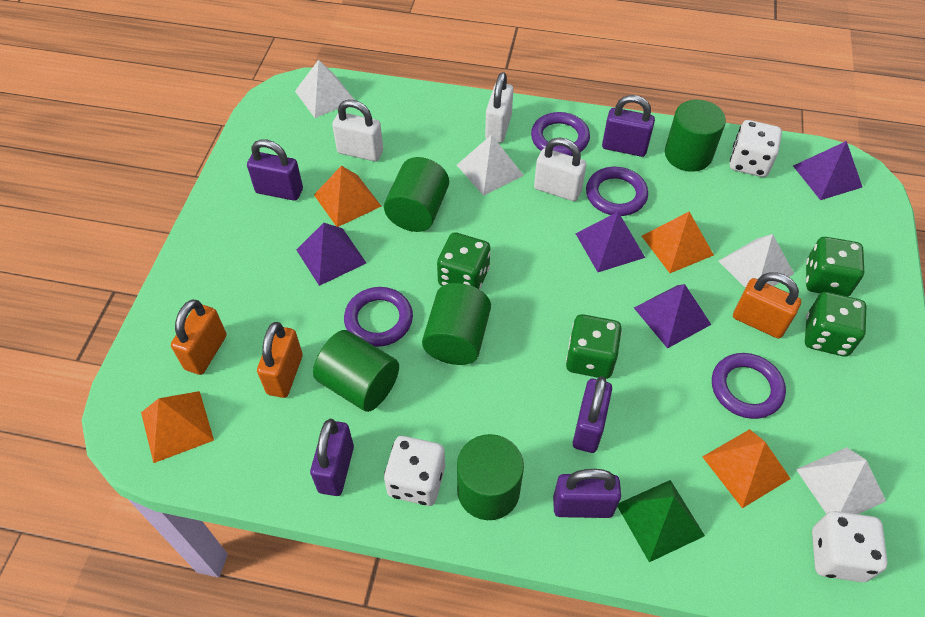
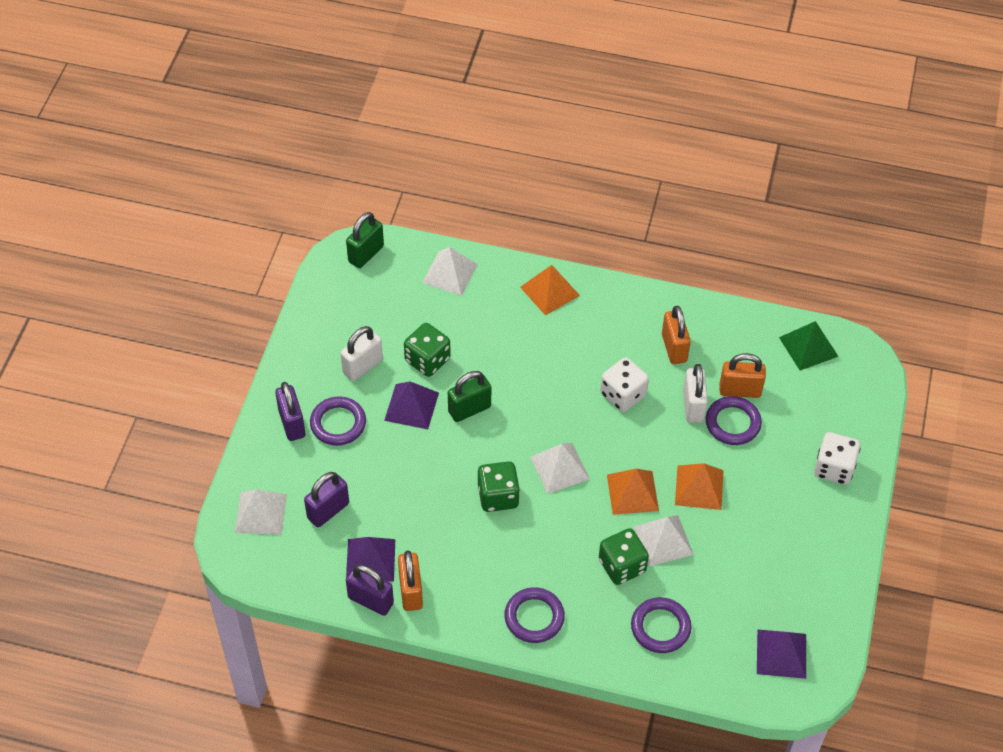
green cylinder: [313,330,399,412] [384,157,449,232] [422,283,491,365] [457,434,524,520] [665,100,726,172] = 5 -> none = 0
green dice: [437,232,491,290] [566,314,622,379] [805,292,866,356] [806,237,864,297] = 4 -> [404,323,451,377] [478,461,520,512] [599,528,649,585] = 3
green padlock: none = 0 -> [346,212,384,268] [448,371,491,422] = 2
orange pyramid: [141,391,214,463] [314,166,381,227] [642,212,714,273] [702,429,791,508] = 4 -> [520,265,580,316] [607,469,659,515] [675,463,724,510] = 3
purple padlock: [247,139,303,201] [310,419,354,496] [553,469,621,518] [573,376,612,453] [602,95,655,157] = 5 -> [275,382,305,441] [304,472,349,527] [346,564,394,616] = 3
purple pyramid: [296,223,366,286] [576,212,645,272] [634,284,712,349] [793,141,862,200] = 4 -> [346,537,395,581] [384,381,439,429] [757,629,806,679] = 3
white dice: [384,436,445,506] [730,120,782,177] [812,511,888,582] = 3 -> [600,357,649,412] [814,432,861,485] = 2
white padlock: [332,100,383,161] [485,72,513,143] [534,137,587,201] = 3 -> [341,326,383,381] [683,364,708,423] = 2

